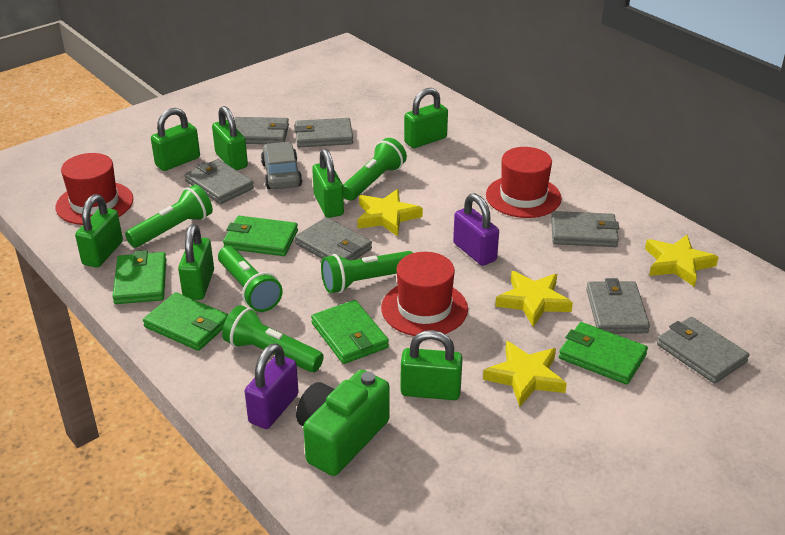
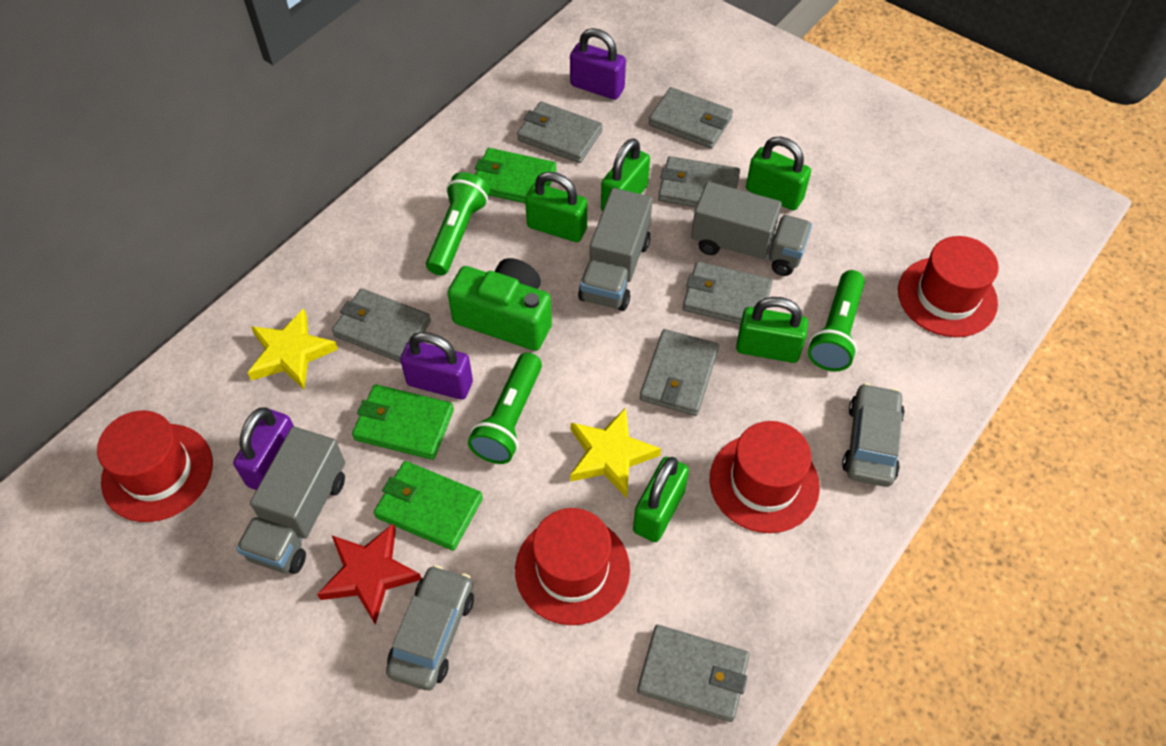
green flashlight: [125,185,213,248] [218,246,283,312] [222,305,324,372] [321,251,413,293] [343,138,407,201] = 5 -> [426,172,490,275] [468,353,542,464] [808,270,865,371] = 3
green padlock: [75,194,123,268] [151,108,200,171] [178,224,214,300] [212,106,248,170] [312,148,344,218] [401,330,463,400] [404,88,448,148] = 7 -> [525,171,587,242] [601,138,650,211] [633,457,689,542] [736,297,808,363] [746,137,811,211] = 5
green wallet: [112,250,167,304] [143,292,229,351] [223,216,298,256] [311,300,389,364] [559,322,648,385] = 5 -> [352,384,454,460] [374,461,483,551] [475,148,556,203] = 3
grey car: [261,142,302,189] = 1 -> [386,565,474,690] [842,383,905,487] = 2
grey truck: none = 0 -> [236,426,345,574] [578,188,652,311] [691,182,812,276] = 3
purple padlock: [245,343,299,429] [453,193,499,266] = 2 -> [233,407,294,490] [400,332,473,400] [570,28,626,100] = 3
red hat: [56,153,133,225] [381,252,468,336] [486,147,562,218] = 3 -> [97,411,213,522] [515,508,630,625] [710,421,820,533] [898,236,999,337] = 4
red star: none = 0 -> [317,524,422,625] = 1
yellow star: [357,189,423,236] [483,341,567,407] [495,271,573,327] [645,235,719,287] = 4 -> [248,308,338,390] [570,407,661,498] = 2

